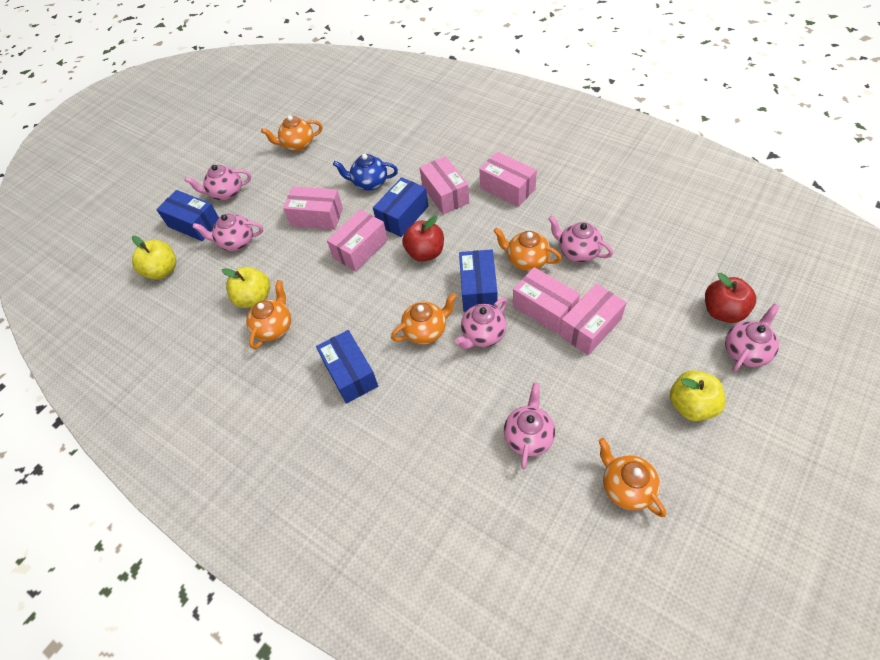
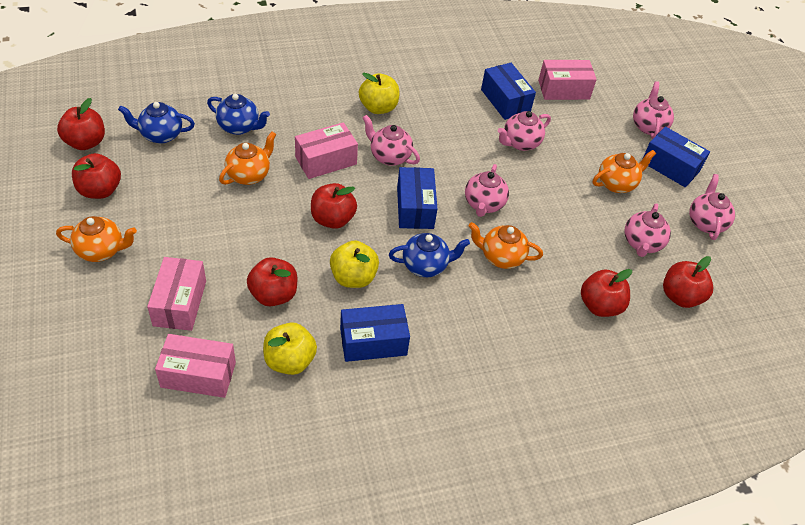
blue teapot: [333,154,398,191] = 1 -> [118,102,195,143] [207,94,270,135] [389,233,470,277] = 3
orange teapot: [246,280,291,349] [261,115,322,151] [391,293,457,344] [493,228,562,271] [598,438,666,517] = 5 -> [56,216,137,262] [219,132,276,185] [468,222,543,269] [593,150,656,193] = 4
pink box: [283,186,343,230] [327,209,388,271] [419,156,469,215] [479,152,537,207] [513,267,580,334] [559,284,627,355] = 6 -> [147,257,206,331] [155,334,236,398] [295,122,358,179] [538,60,597,100] = 4
red apple: [402,216,444,262] [705,273,756,323] = 2 -> [57,98,105,150] [72,153,121,199] [247,257,297,306] [311,183,357,229] [581,269,632,317] [663,256,713,308] = 6

